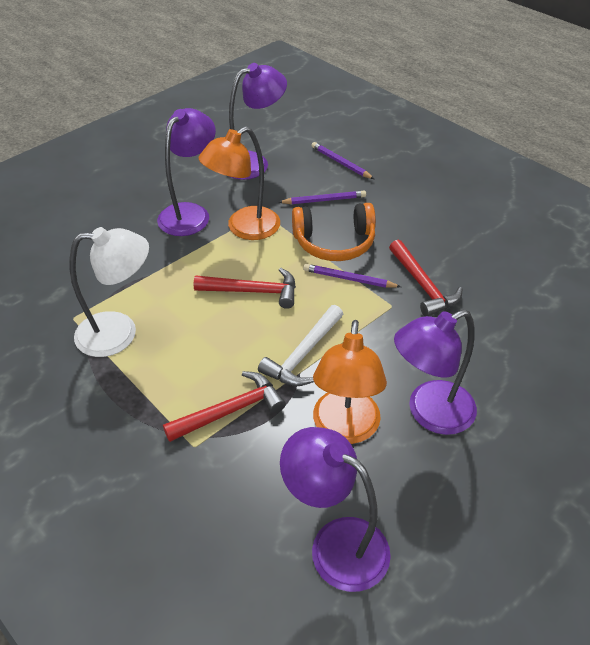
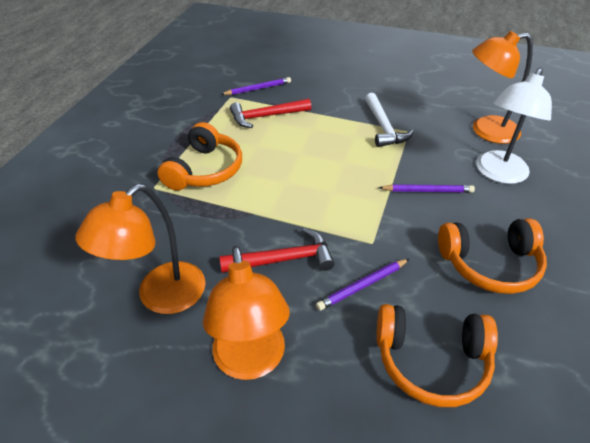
orange headphones: [292,203,376,261] = 1 -> [157,122,242,191] [376,304,498,407] [438,218,547,294] = 3
orange lamp: [198,126,280,240] [313,320,387,444] = 2 -> [75,184,206,314] [203,246,290,380] [472,31,533,144] = 3
purple lamp: [157,108,216,236] [229,63,287,180] [280,427,391,592] [394,310,477,435] = 4 -> none = 0
red hammer: [163,371,286,442] [194,268,296,309] [389,240,462,317] = 3 -> [219,228,335,273] [230,99,311,128] = 2

